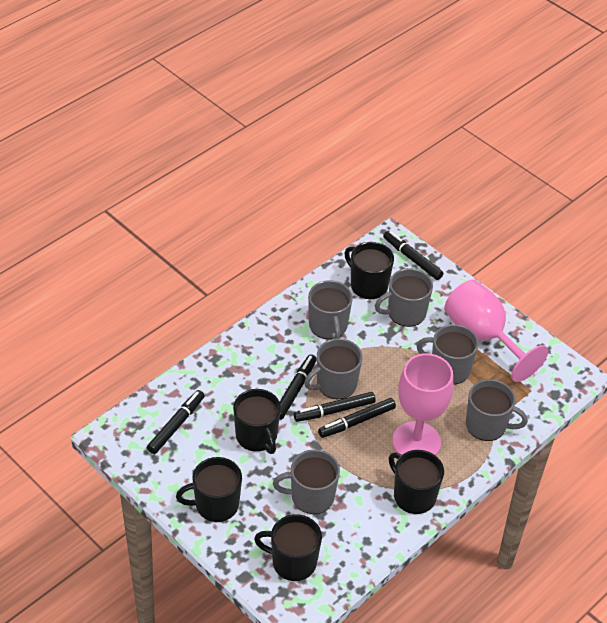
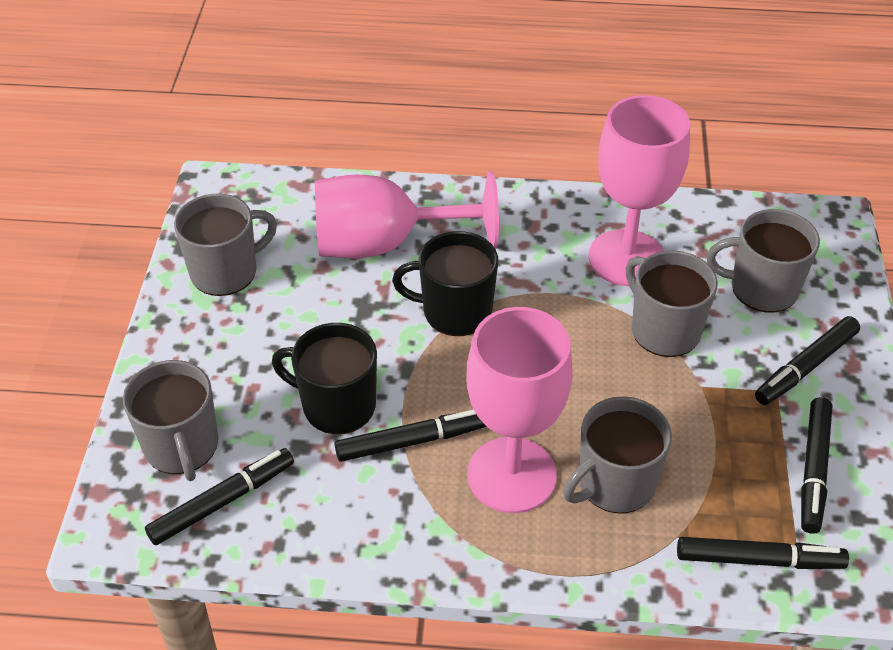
black mug: [176,457,242,522] [233,389,281,454] [254,514,322,581] [344,242,394,299] [389,450,444,514] = 5 -> [272,323,377,434] [392,231,498,336] = 2
grey mug: [273,449,340,514] [304,338,363,399] [308,280,353,339] [375,268,433,327] [416,324,479,384] [466,379,528,441] = 6 -> [123,360,218,481] [174,194,277,296] [563,396,672,513] [626,251,718,357] [707,209,820,313] = 5
pink goblet: [392,353,453,456] [444,280,548,382] = 2 -> [315,171,499,259] [466,307,573,513] [588,95,690,286] = 3

